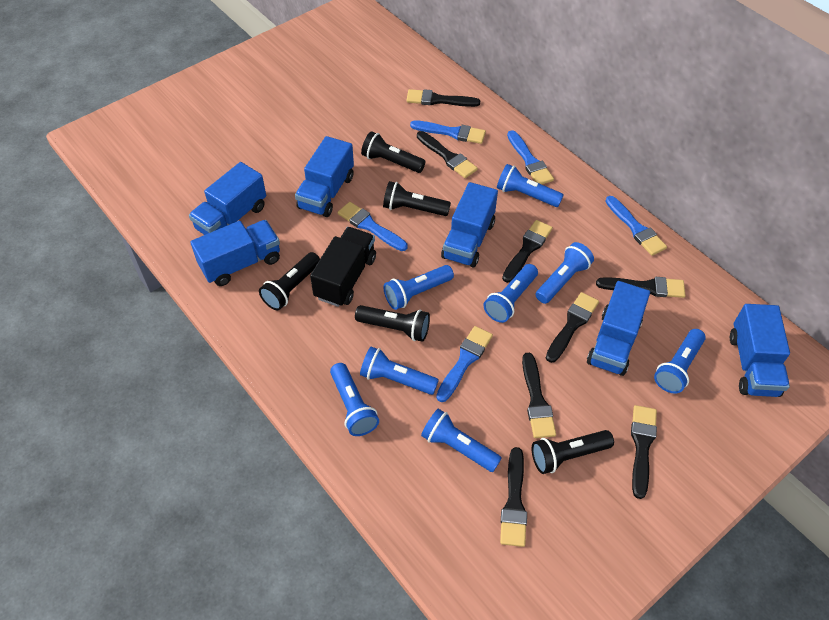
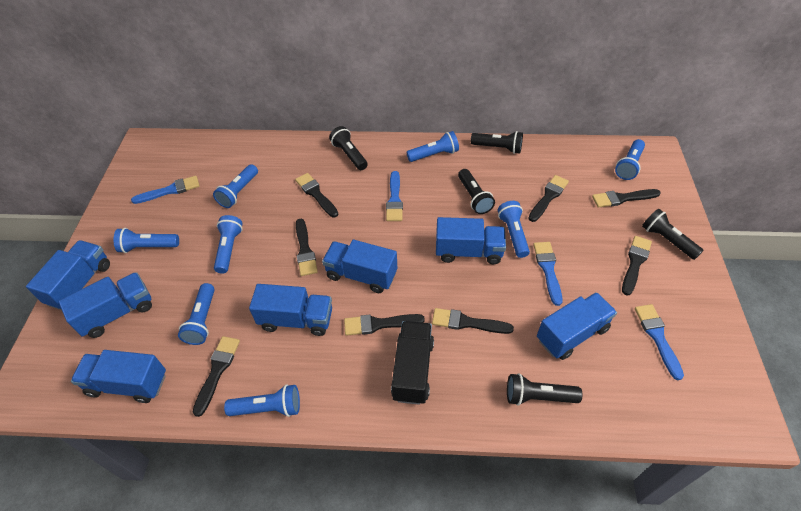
blue brush: [338,202,407,251] [410,120,486,144] [436,326,493,402] [507,130,554,184] [605,196,667,256] = 5 -> [131,176,200,204] [386,171,403,221] [533,242,563,306] [635,304,684,380] = 4
blue truck: [189,162,266,235] [190,220,280,286] [295,136,354,217] [441,182,498,268] [587,281,650,376] [730,304,790,397] = 6 -> [26,240,110,310] [59,272,152,338] [71,350,166,403] [249,284,332,336] [322,240,397,293] [436,217,506,264] [537,292,617,360] = 7

